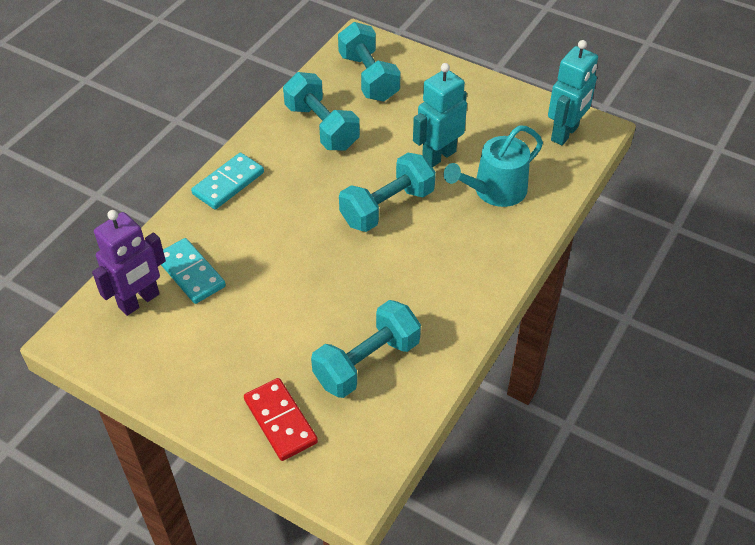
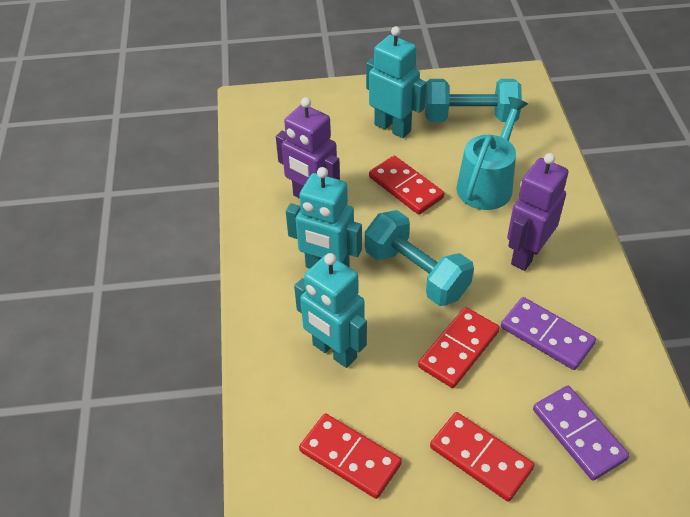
purple domino: none = 0 -> [501,297,596,370] [533,386,630,481] = 2
purple robot: [92,210,166,316] = 1 -> [276,97,340,199] [507,153,569,271] = 2
red domino: [244,378,318,461] = 1 -> [299,413,402,499] [369,156,444,215] [418,307,500,388] [430,412,534,502] = 4
turquoise domino: [161,238,226,304] [191,153,264,209] = 2 -> none = 0
turquoise dumbbell: [283,72,360,151] [311,300,421,398] [338,22,401,101] [339,153,436,232] = 4 -> [365,210,474,306] [425,79,522,122] = 2
turquoise robot: [413,63,467,167] [548,40,598,145] = 2 -> [286,167,362,269] [294,253,367,368] [366,26,427,138] = 3

